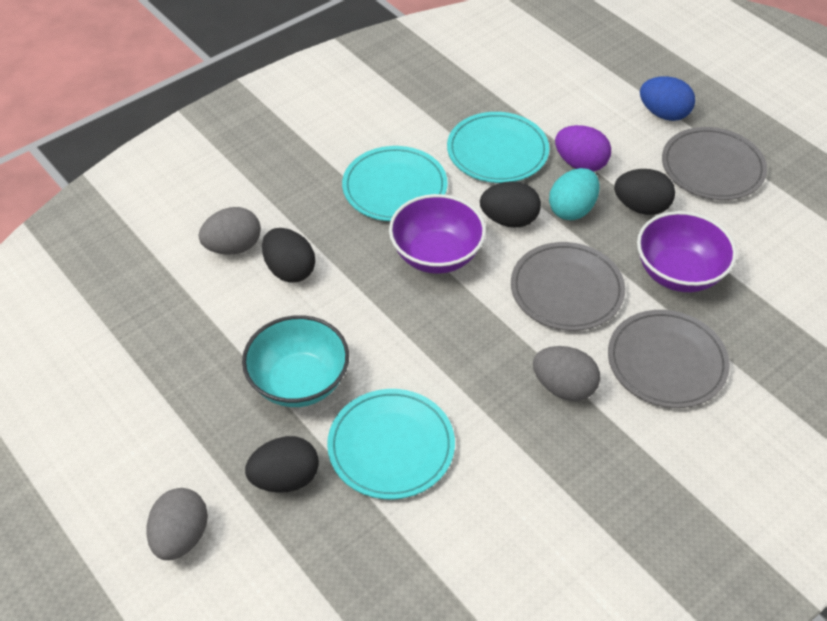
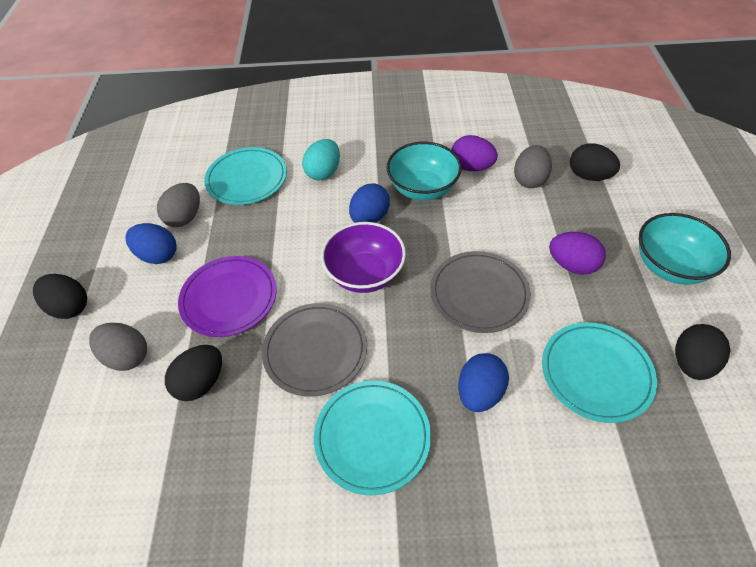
blue egg: [640,76,695,121] = 1 -> [125,223,177,264] [349,183,390,223] [458,353,509,412] = 3
grey plate: [511,242,625,331] [608,310,730,408] [662,127,767,200] = 3 -> [262,303,367,397] [430,251,531,333] = 2
purple bowl: [389,194,486,274] [637,211,737,292] = 2 -> [321,222,406,293] = 1
purple egg: [555,125,611,172] = 1 -> [451,135,498,171] [549,232,606,275] = 2
purple plate: none = 0 -> [178,256,276,337] = 1
turquoise bowl: [242,315,349,407] = 1 -> [387,142,462,200] [639,213,731,285] = 2

